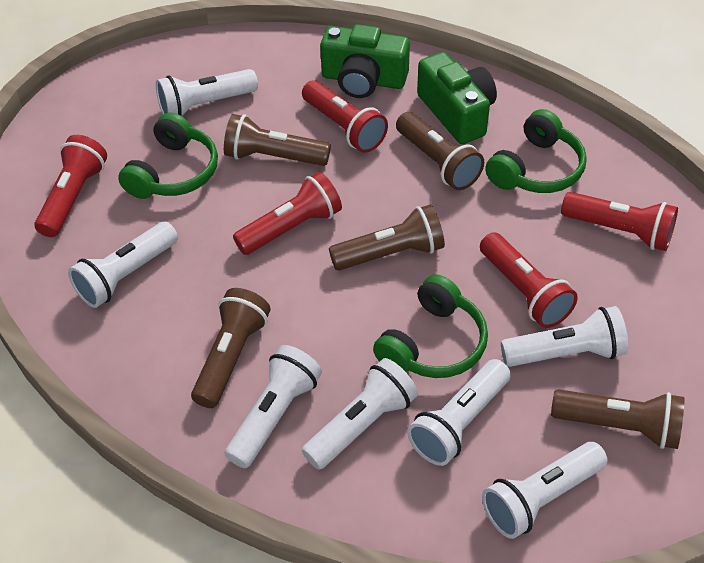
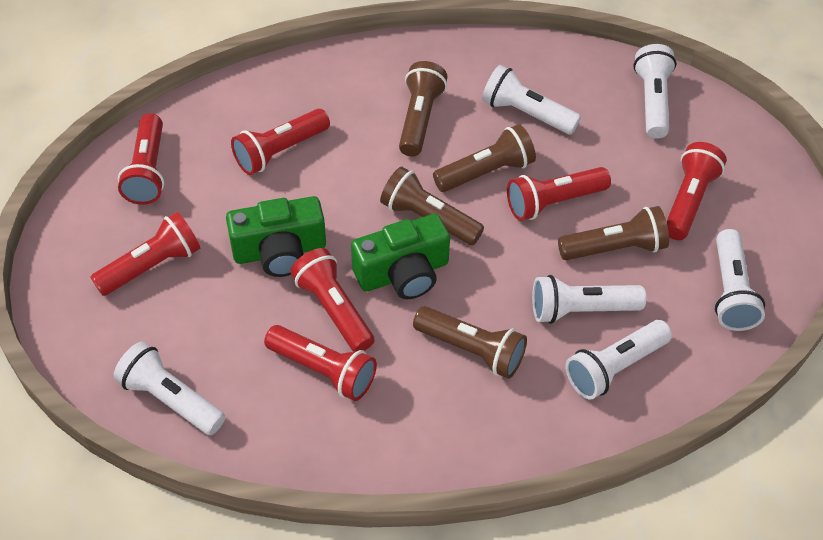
green headphones: [118,112,218,199] [373,274,488,378] [485,109,587,193] = 3 -> none = 0
red flashlight: [34,135,107,237] [233,172,342,255] [302,80,388,153] [480,232,578,328] [561,192,678,251] = 5 -> [90,212,200,296] [118,113,164,205] [231,109,330,175] [264,325,377,401] [290,248,375,352] [507,167,611,221] [666,142,727,240] = 7
white flashlight: [68,222,178,308] [156,69,258,116] [225,345,322,468] [302,358,418,470] [407,359,511,466] [482,442,607,539] [501,306,628,367] = 7 -> [114,341,225,435] [482,65,581,134] [532,275,646,324] [566,320,672,400] [633,44,676,138] [715,229,765,331] = 6

